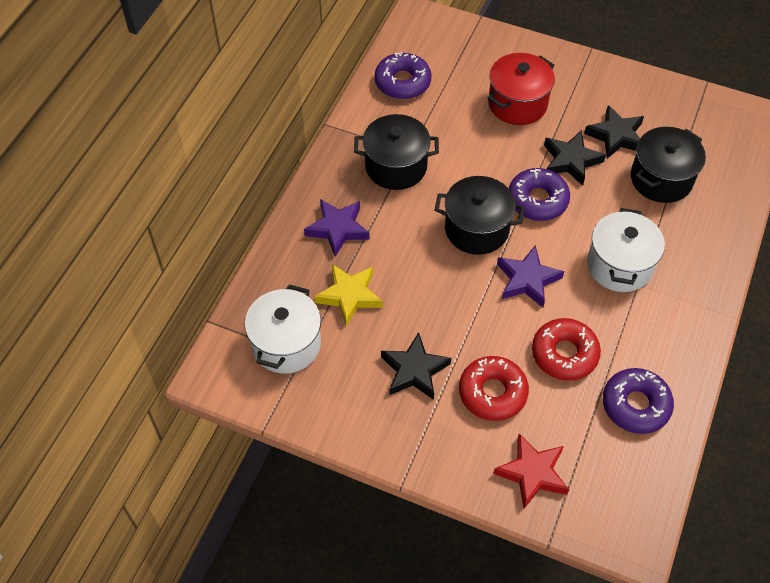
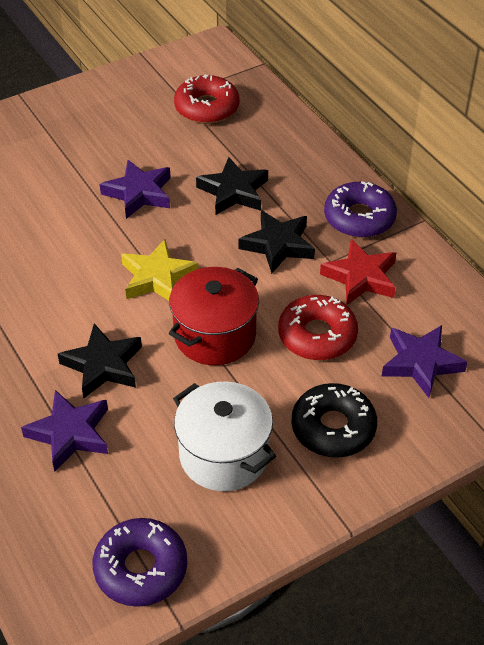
black donut: none = 0 -> [292,383,377,458] = 1
black pot: [354,114,439,190] [435,176,525,255] [631,127,706,203] = 3 -> none = 0
purple donut: [375,52,432,99] [509,168,570,221] [603,368,674,434] = 3 -> [92,518,187,607] [324,181,397,238] = 2
purple star: [304,199,370,257] [497,245,564,308] = 2 -> [21,390,108,471] [100,160,171,219] [382,325,468,398] = 3
white pot: [245,284,321,374] [587,208,665,292] = 2 -> [173,381,276,491] = 1

